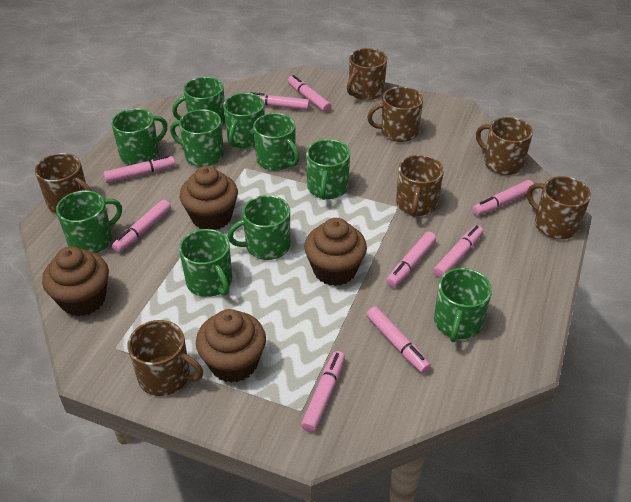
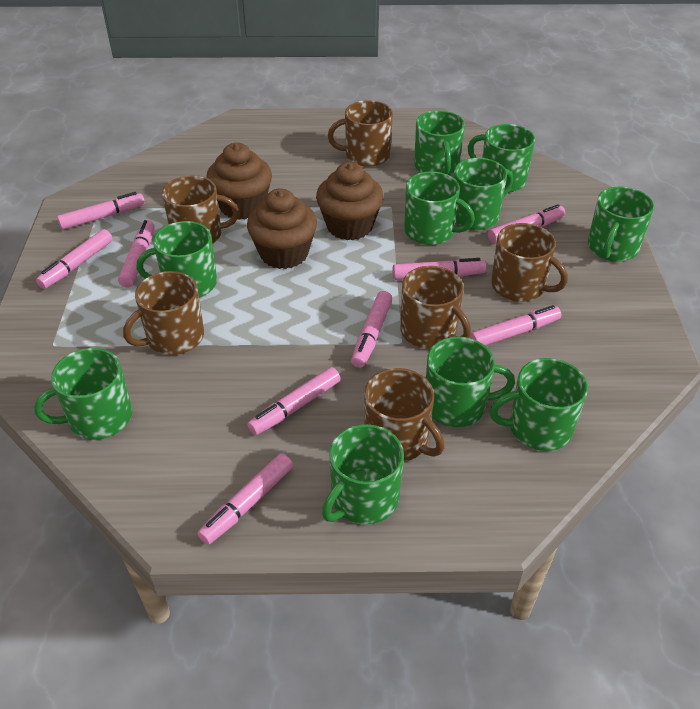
brown cupcake: [42,246,109,316] [180,166,238,230] [196,309,266,383] [304,218,367,286] = 4 -> [206,143,272,220] [247,188,317,269] [316,162,384,240] = 3
brown mug: [35,153,92,213] [127,320,203,396] [347,48,387,100] [367,87,423,142] [396,155,444,217] [476,117,533,175] [527,176,591,239] = 7 -> [123,271,204,355] [162,175,239,243] [328,100,393,167] [364,368,445,462] [401,266,471,349] [491,223,568,302] = 6

